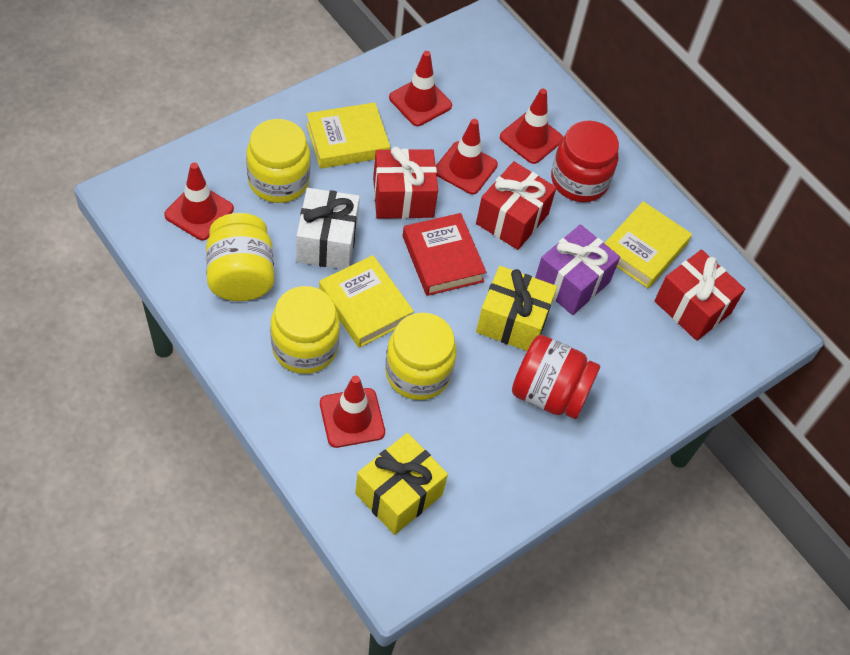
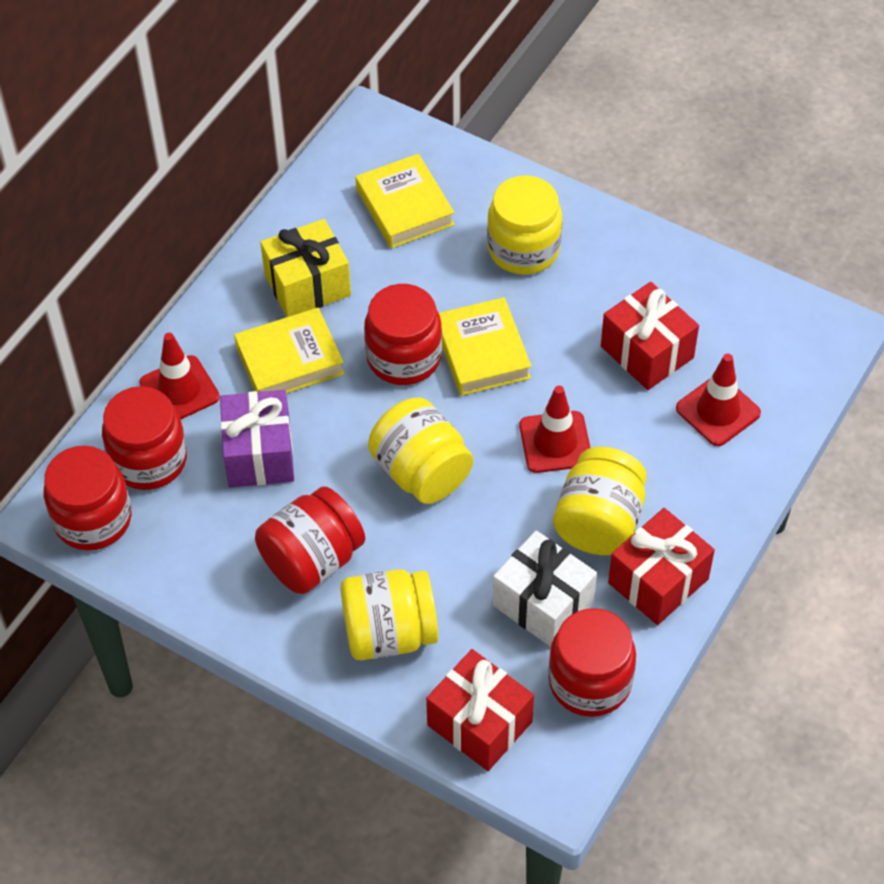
red book: [402,213,486,296] = 1 -> none = 0
red jar: [512,335,600,419] [551,121,619,202] = 2 -> [44,446,132,551] [102,386,187,490] [255,486,365,594] [364,284,442,385] [548,608,636,717] = 5
red traffic cone: [164,163,234,240] [320,376,385,448] [389,51,452,126] [436,119,498,194] [500,89,563,164] = 5 -> [139,333,220,419] [519,386,590,473] [676,354,761,446] = 3
yellow gift: [355,433,448,535] [476,266,557,351] = 2 -> [260,219,351,317] = 1

